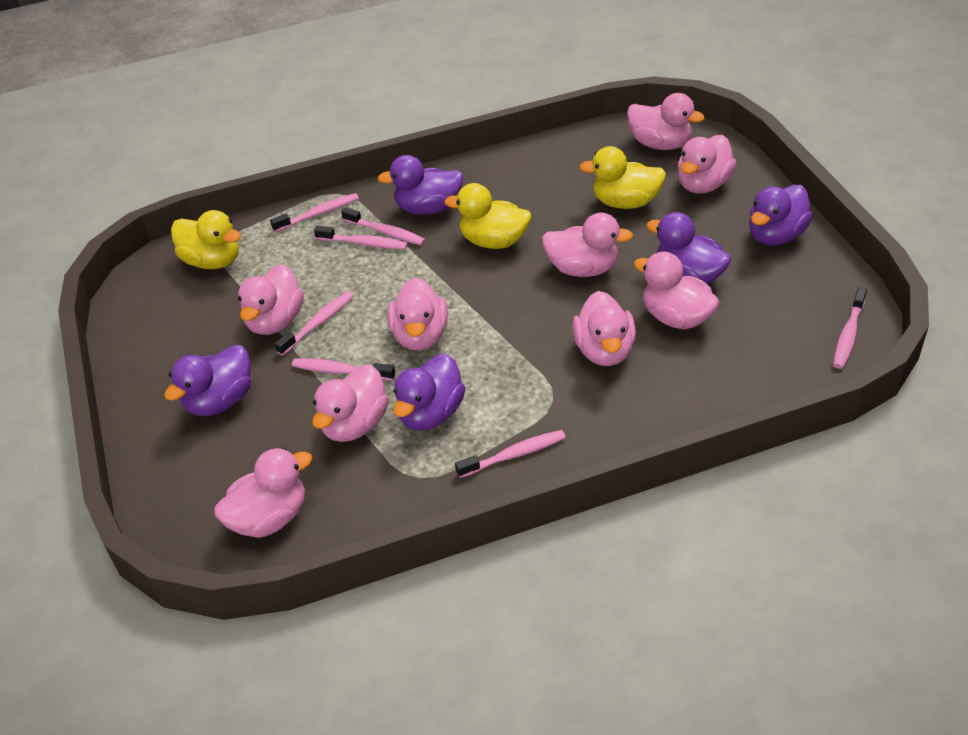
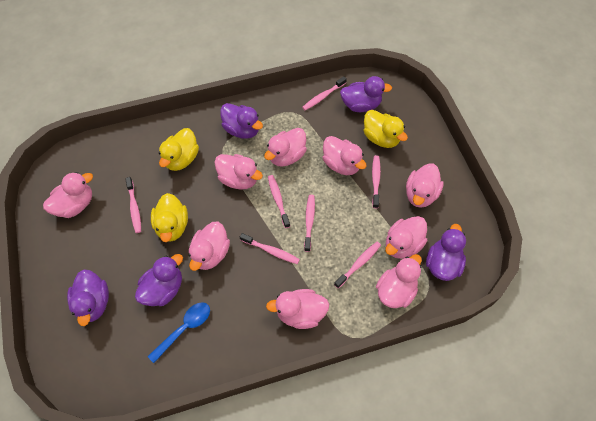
blue spoon: none = 0 -> [148,302,210,363] = 1

